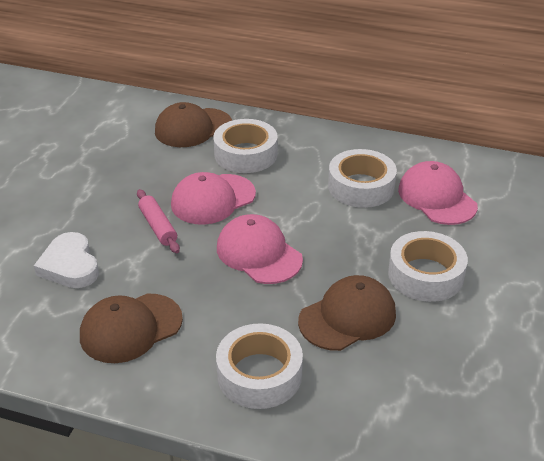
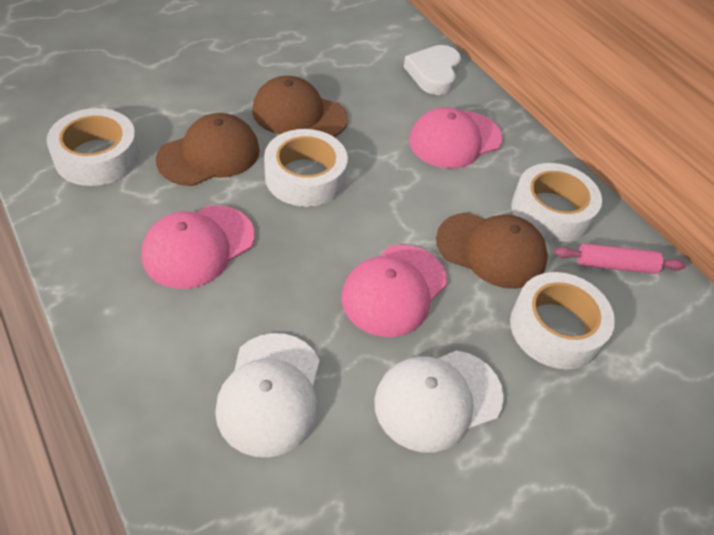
white cap: none = 0 -> [215,333,320,457] [374,351,504,452] = 2

